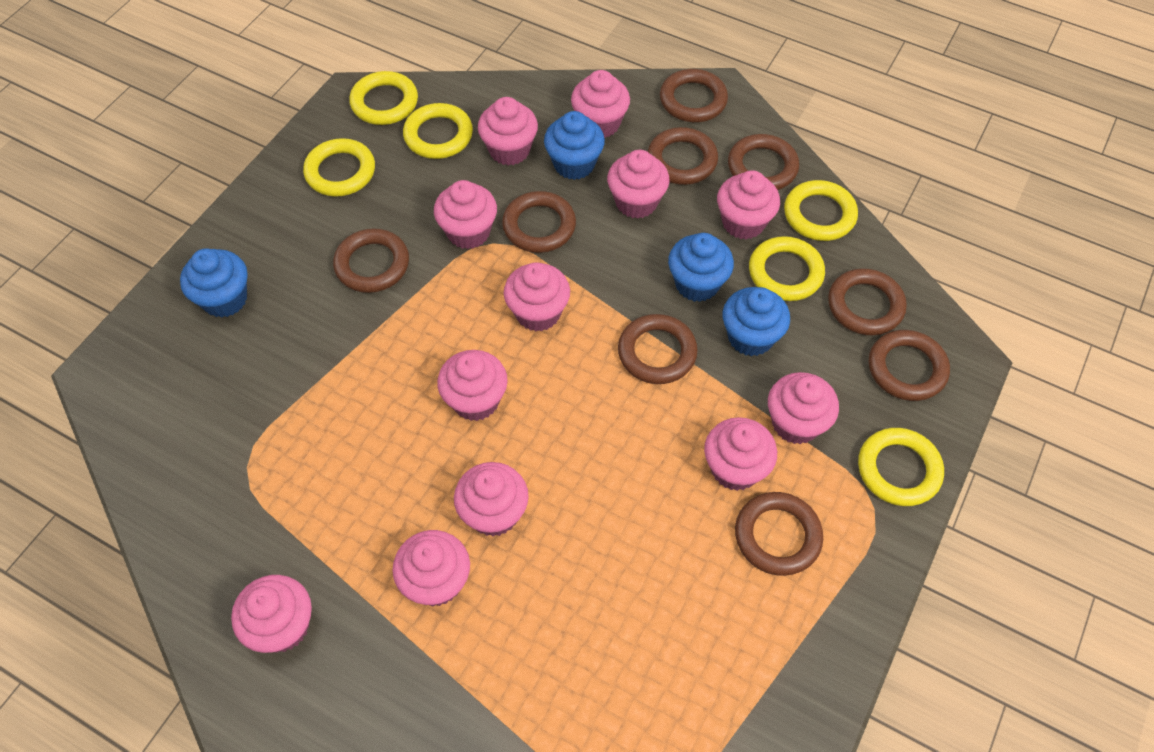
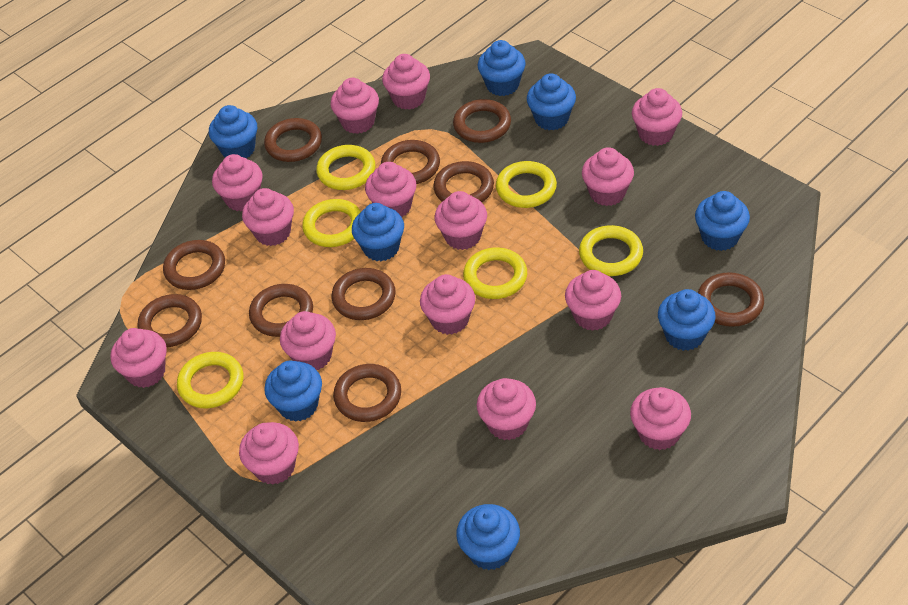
blue cupcake: [180,248,248,318] [544,111,605,180] [668,233,734,302] [723,287,790,356] = 4 -> [209,105,257,159] [264,361,322,422] [352,203,404,261] [456,504,520,570] [478,40,526,96] [527,73,576,130] [658,289,716,351] [695,191,750,251] = 8
brown ring: [333,228,409,293] [502,191,576,253] [618,314,698,384] [648,127,718,185] [660,69,728,122] [728,134,799,190] [735,492,823,576] [828,268,907,335] [869,330,950,401] = 9 -> [137,294,202,347] [163,240,225,290] [249,284,313,337] [264,118,322,162] [331,268,396,320] [333,364,401,422] [381,140,440,184] [433,161,494,202] [453,99,511,143] [698,272,764,327] = 10
pink cupcake: [231,575,312,653] [393,530,470,606] [434,180,497,249] [437,350,508,421] [454,462,529,537] [478,97,538,165] [504,262,570,331] [571,70,630,138] [607,150,670,219] [704,417,777,491] [717,170,780,239] [768,372,839,444] = 12 -> [110,328,167,388] [212,154,263,211] [239,422,299,485] [242,188,294,246] [280,311,336,370] [331,78,379,134] [365,162,416,217] [382,54,430,110] [420,274,475,335] [434,191,487,250] [477,378,536,440] [565,270,621,331] [582,147,634,206] [630,387,691,450] [632,88,682,146] = 15

